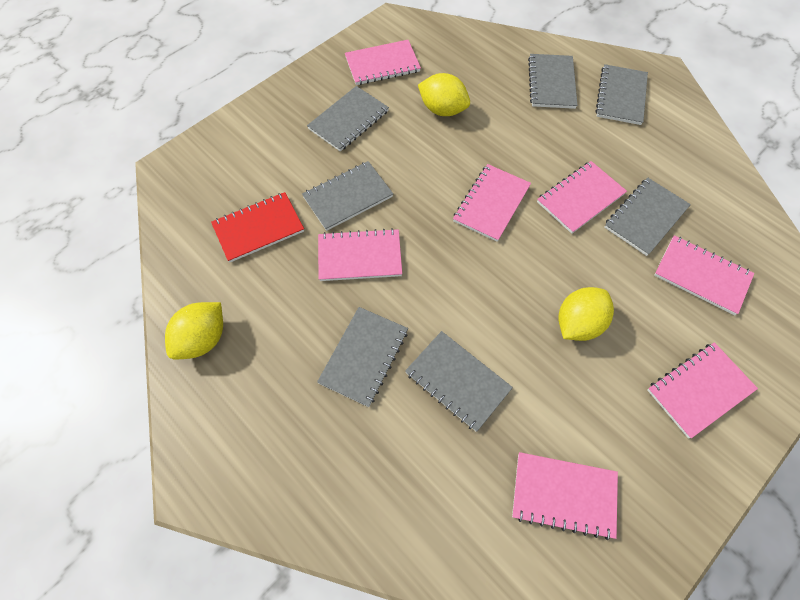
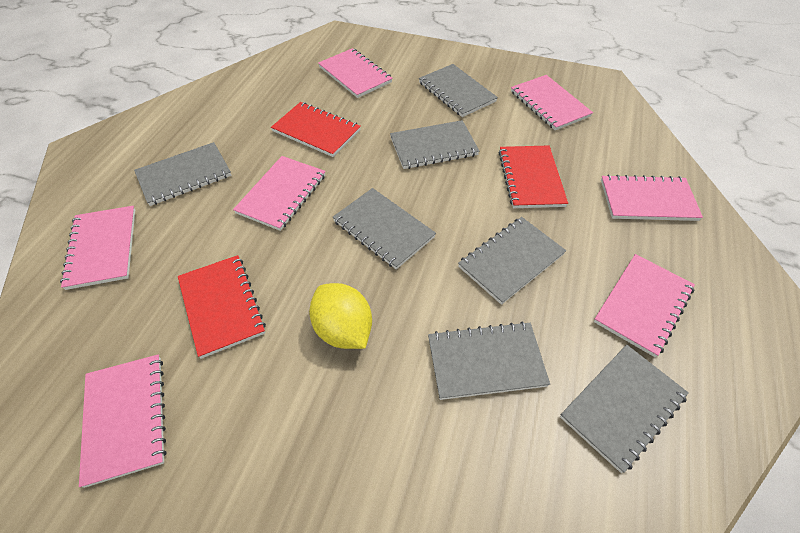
red notebook: [211,192,304,263] = 1 -> [178,255,266,359] [271,102,361,157] [498,146,568,208] = 3
yellow lemon: [165,302,223,359] [418,73,470,116] [559,287,614,341] = 3 -> [309,283,372,349] = 1

